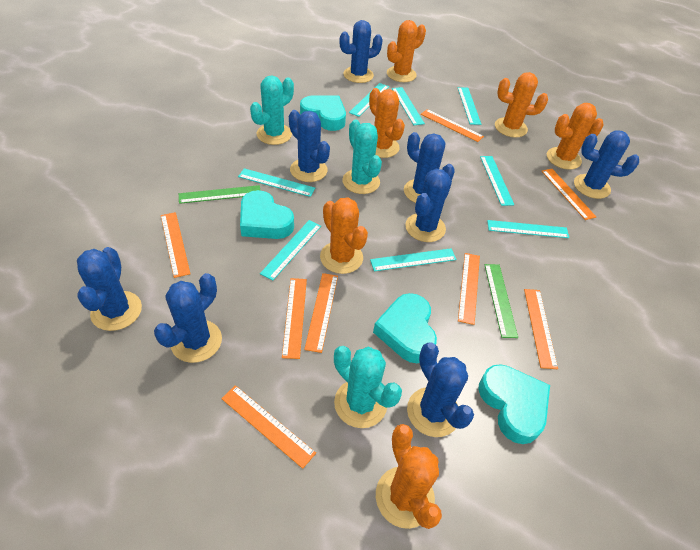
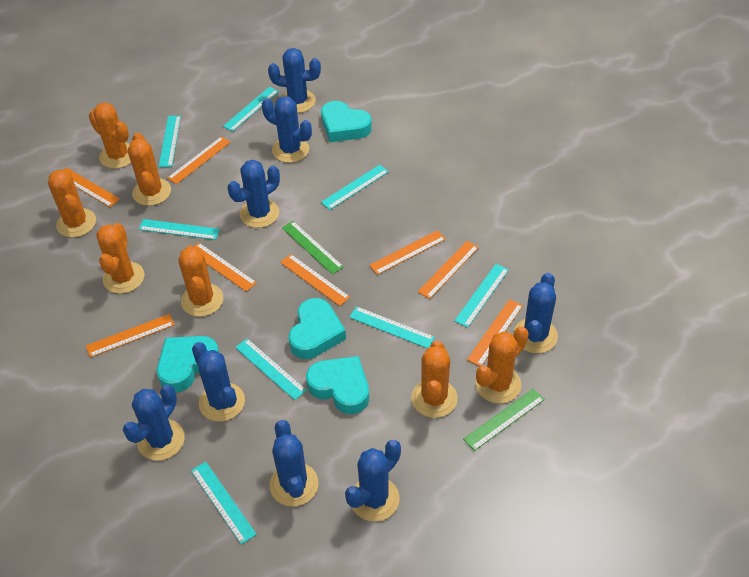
orange cactus: [320,197,368,274] [369,88,405,158] [376,424,442,529] [387,20,426,82] [495,72,548,137] [547,103,604,170] = 6 -> [48,170,96,238] [89,102,131,169] [96,223,144,294] [128,133,171,206] [178,245,223,317] [411,341,458,418] [475,326,529,404] = 7
turquoise cactus: [250,75,294,145] [334,346,402,428] [342,120,382,194] = 3 -> none = 0

